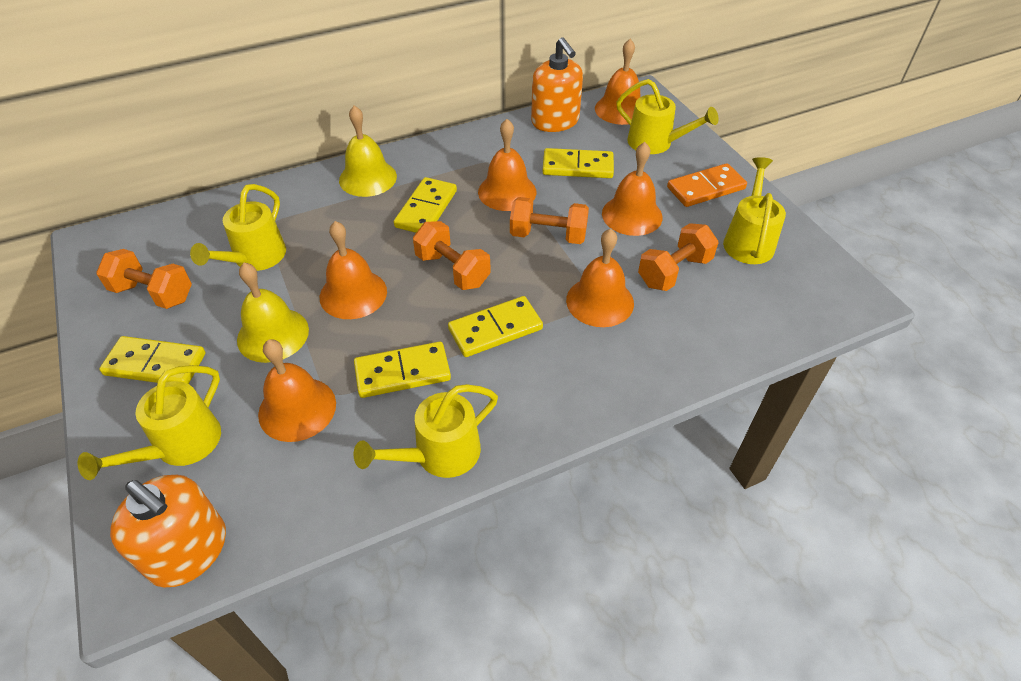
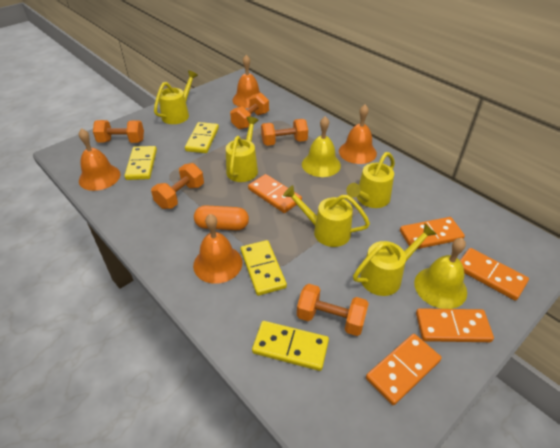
orange bell: [258,339,336,442] [320,221,387,319] [478,119,536,211] [566,229,634,327] [595,39,640,125] [602,142,663,236] = 6 -> [79,128,120,191] [193,214,242,284] [232,55,260,108] [339,105,377,164] = 4
orange capsule: none = 0 -> [194,205,249,230] = 1
orange domino: [667,163,747,207] = 1 -> [248,174,302,213] [366,334,442,405] [400,217,465,249] [416,308,494,342] [460,248,529,301] = 5
orange dumbbell: [96,249,192,309] [413,221,491,290] [510,197,589,244] [638,223,718,291] = 4 -> [93,120,144,143] [151,163,204,209] [230,93,269,130] [261,119,308,146] [297,284,369,336] = 5
orange soap dispenser: [110,475,226,587] [531,37,583,132] = 2 -> none = 0
yellow domino: [99,336,206,384] [354,342,451,398] [394,177,457,233] [448,296,543,357] [542,148,614,178] = 5 -> [124,146,157,180] [185,122,219,153] [241,240,287,296] [252,321,329,371] = 4

